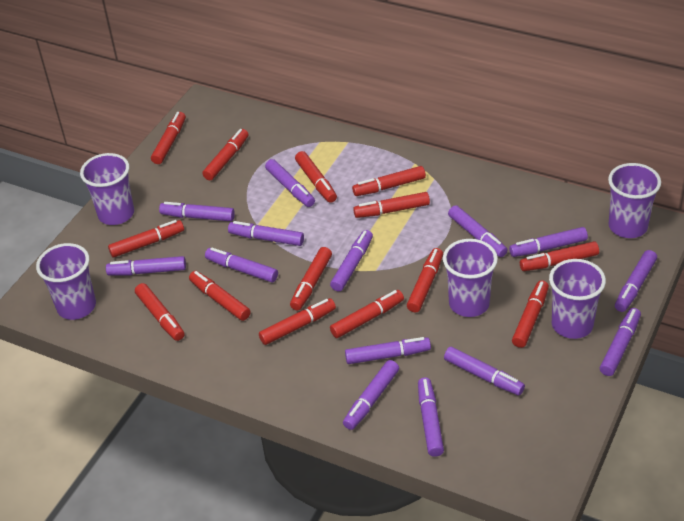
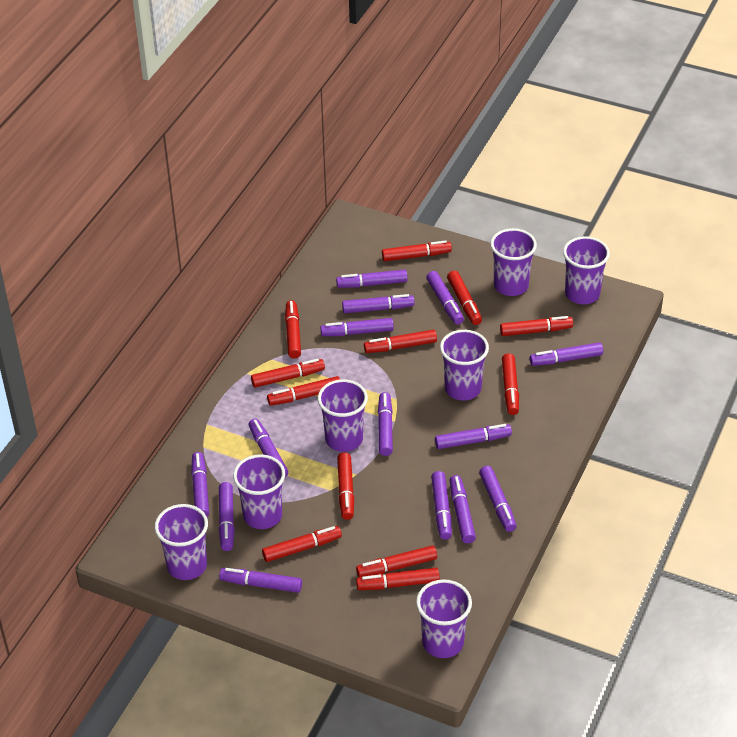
purple cup: [36,243,96,320] [80,153,134,225] [443,239,498,317] [549,259,606,339] [608,163,661,238] = 5 -> [154,504,208,580] [233,455,285,529] [318,379,368,452] [416,579,472,658] [440,330,489,401] [490,228,537,296] [563,236,610,304] = 7
red marker: [108,220,184,258] [135,283,185,341] [151,112,186,164] [189,271,251,321] [202,129,249,180] [259,298,336,345] [290,247,332,311] [295,151,337,203] [330,290,404,338] [352,166,426,196] [353,192,430,218] [407,248,443,313] [512,280,549,348] [520,241,599,271] = 14 -> [251,359,325,388] [262,526,342,562] [267,376,340,405] [285,300,301,359] [337,452,354,520] [356,545,437,578] [356,568,440,590] [364,330,437,353] [382,240,452,261] [447,271,482,325] [500,316,573,336] [502,353,519,415] = 12

